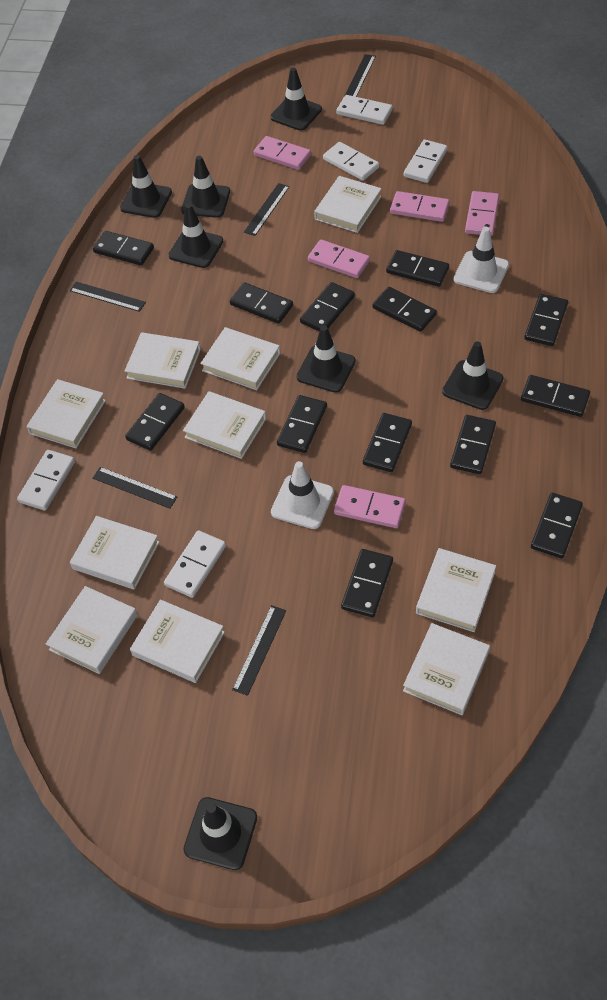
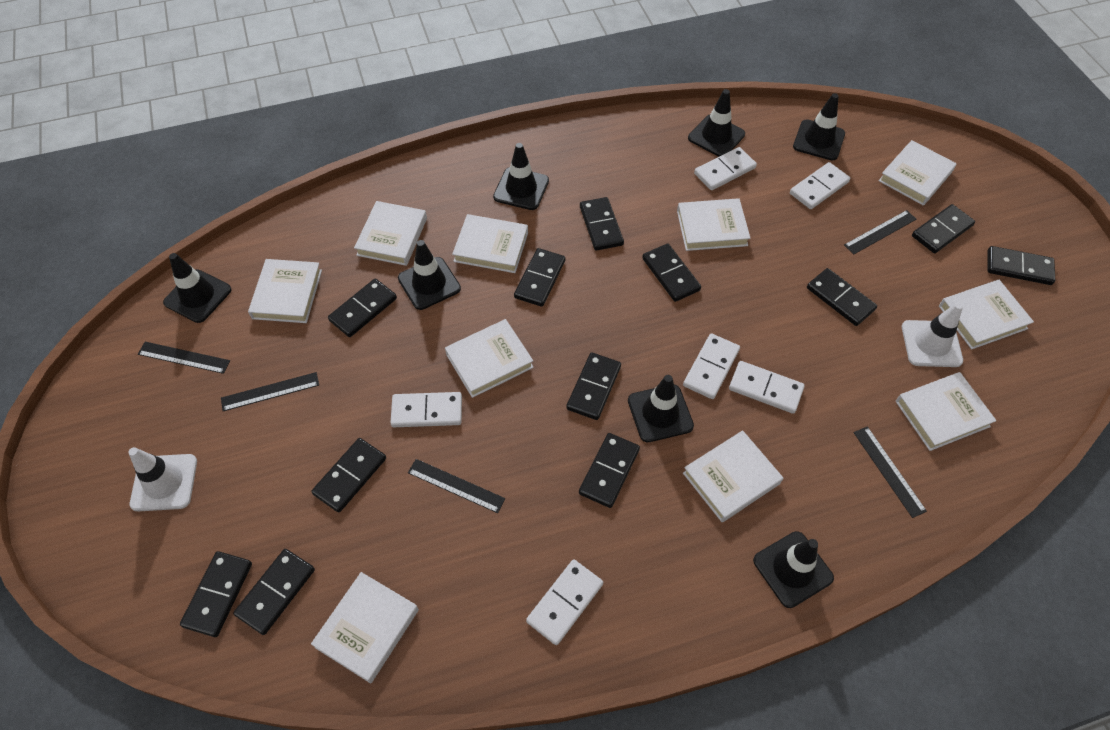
black domino: [93,231,154,266] [125,393,185,451] [230,282,293,324] [277,395,327,453] [300,282,355,331] [341,549,393,617] [363,413,412,472] [373,287,437,332] [386,250,449,287] [450,415,496,474] [521,375,590,417] [524,294,568,346] [531,493,583,558] = 13 -> [180,551,252,637] [233,549,315,635] [311,438,386,513] [328,278,397,337] [514,248,565,307] [566,352,621,420] [579,433,640,508] [580,197,624,251] [642,244,701,302] [807,268,877,326] [912,204,975,253] [987,246,1055,285] = 12
pink domino: [254,136,311,170] [308,240,370,278] [334,485,406,528] [390,191,450,222] [465,191,499,236] = 5 -> none = 0
white domino: [17,450,75,510] [164,530,226,598] [323,142,379,181] [337,95,393,125] [404,140,448,183] = 5 -> [390,392,462,427] [526,559,603,645] [683,333,740,399] [694,147,757,190] [729,361,805,414] [790,162,850,209] = 6

